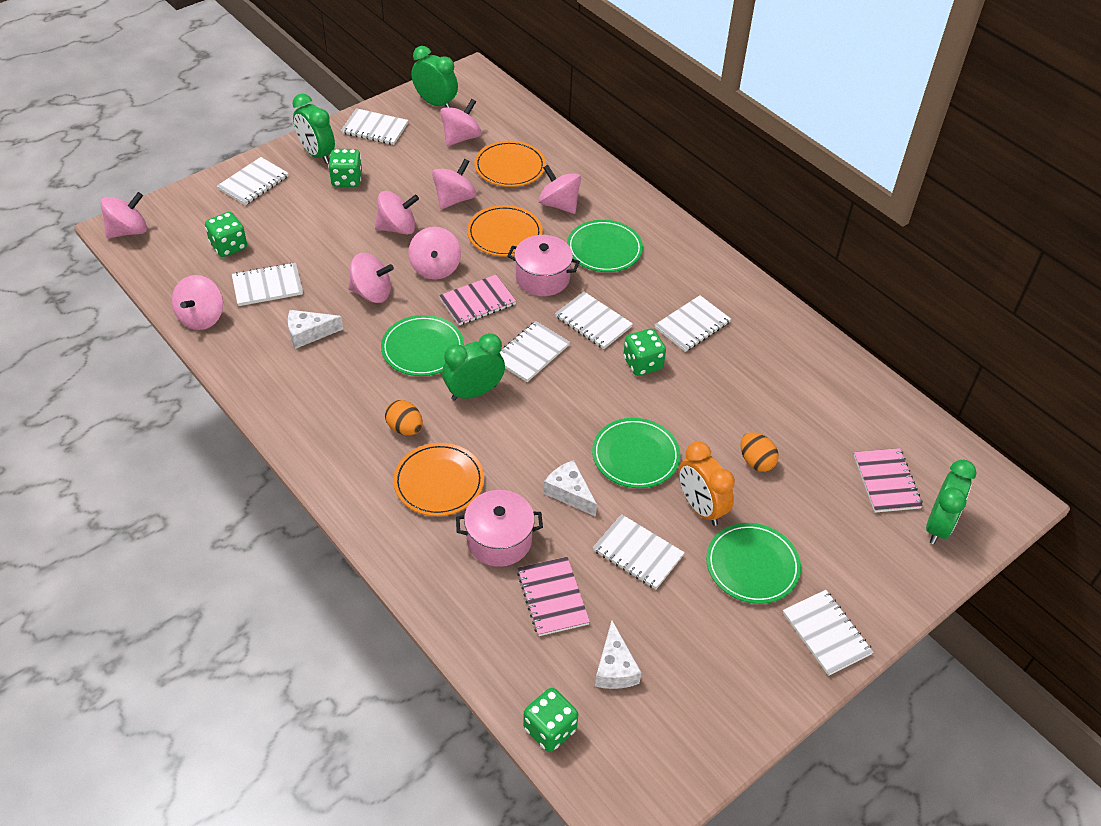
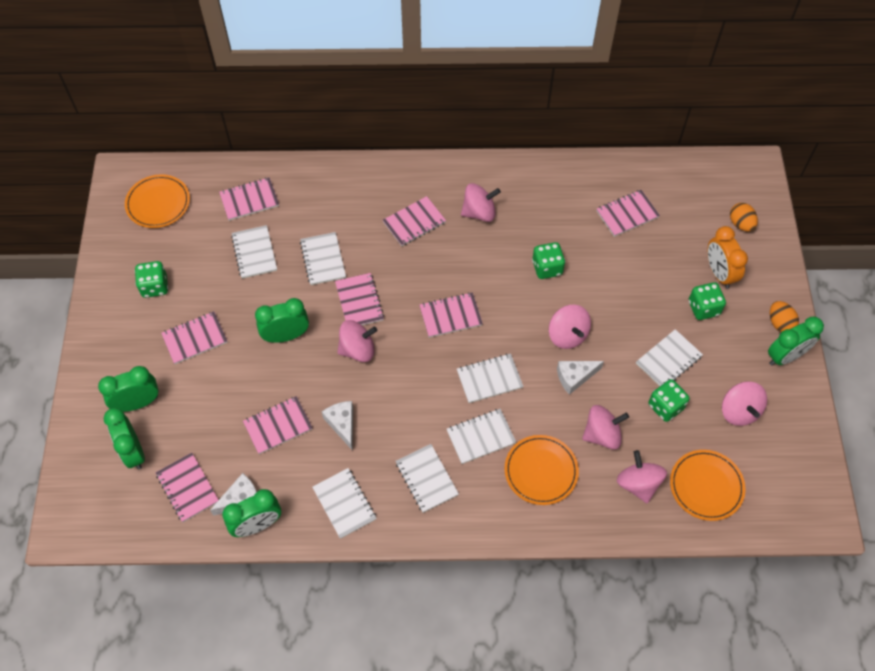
green clock: [292,94,335,164] [411,46,458,108] [442,333,505,401] [926,460,976,544] = 4 -> [98,366,159,412] [104,408,145,469] [222,489,281,537] [255,298,309,343] [768,317,824,366] = 5
green plate: [381,315,464,376] [567,220,643,272] [592,418,680,488] [706,523,801,604] = 4 -> none = 0
pink notebook: [439,275,516,325] [517,557,590,636] [854,448,923,513] = 3 -> [156,453,218,522] [161,312,228,364] [219,177,279,221] [243,396,313,454] [335,273,384,325] [383,196,446,246] [419,292,483,338] [596,190,660,237] = 8
pink pot: [456,490,543,567] [507,235,580,296] = 2 -> none = 0
pink spinning top: [100,192,147,238] [172,275,223,330] [348,253,394,303] [375,191,419,235] [408,227,461,279] [432,159,476,209] [440,99,482,146] [538,165,581,214] = 8 -> [337,320,377,362] [461,183,501,222] [549,305,591,349] [582,405,629,449] [617,450,667,503] [722,381,767,426] = 6
white notebook: [217,157,289,205] [232,262,303,306] [341,108,408,145] [500,321,570,382] [555,292,633,349] [593,514,685,589] [655,295,731,352] [783,590,873,676] = 8 -> [231,225,277,279] [300,232,346,285] [312,468,377,539] [395,444,459,513] [447,409,516,464] [457,354,523,403] [636,329,703,386] = 7

